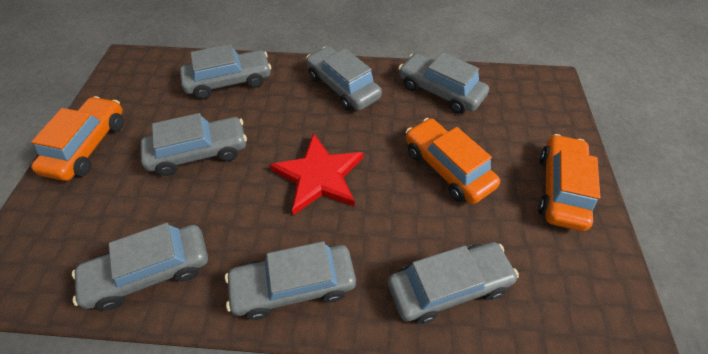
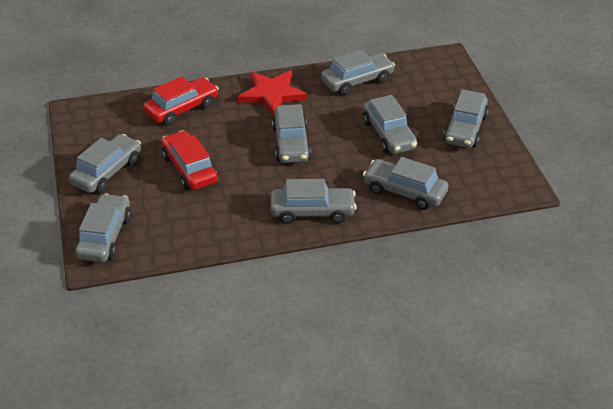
grey car: [72,223,208,311] [141,113,247,176] [180,44,271,99] [225,241,356,320] [306,47,382,111] [388,242,519,324] [398,52,489,114] = 7 -> [69,134,141,193] [75,193,131,262] [270,179,357,224] [272,104,311,163] [321,49,395,95] [363,95,417,154] [363,157,449,210] [443,89,489,148] = 8
orange car: [31,96,124,181] [406,118,500,204] [538,134,600,231] = 3 -> none = 0
red car: none = 0 -> [143,76,219,126] [161,130,218,190] = 2

